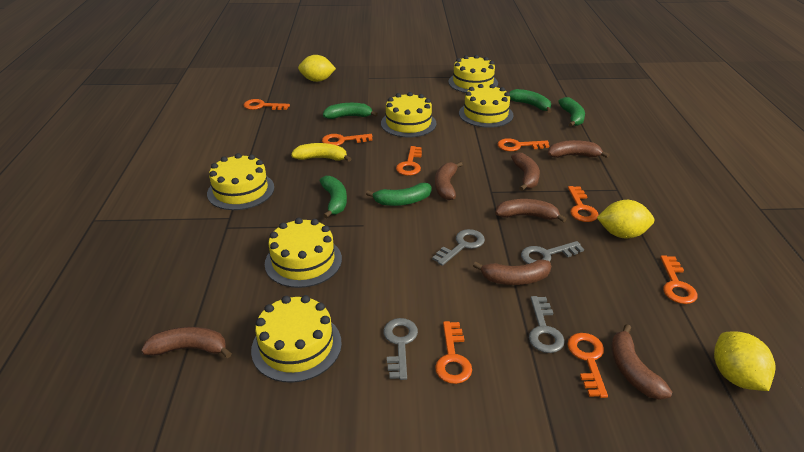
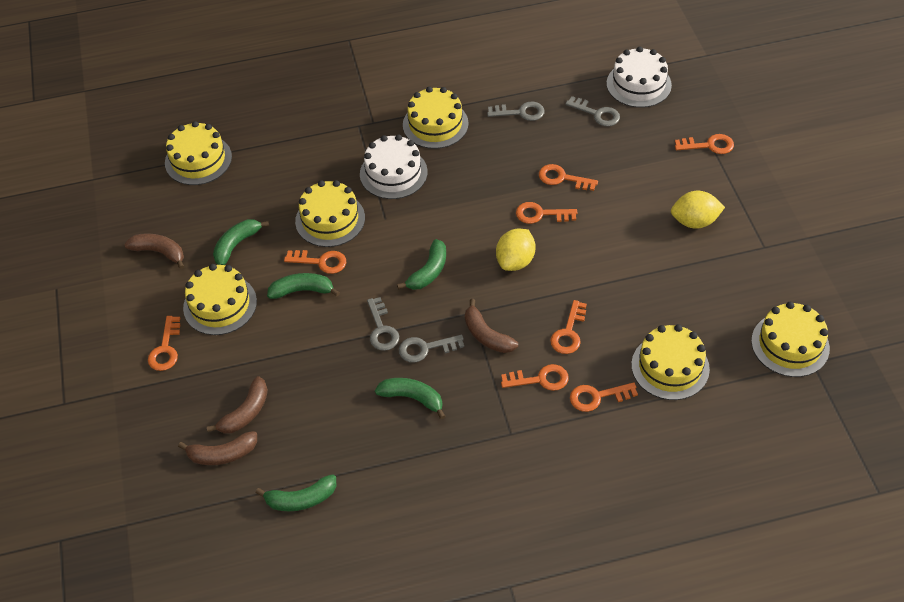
brown banana: [141,327,232,358] [435,162,463,200] [473,259,551,285] [495,199,566,222] [511,152,540,191] [548,140,609,158] [611,324,672,400] = 7 -> [124,233,184,269] [178,431,257,465] [207,376,268,433] [465,299,518,353] = 4
white cake: none = 0 -> [360,134,428,199] [607,46,672,108] = 2
yellow banana: [291,143,351,162] = 1 -> none = 0
yellow lemon: [298,55,336,82] [597,200,654,238] [714,332,776,391] = 3 -> [496,229,536,271] [671,191,725,229] = 2

